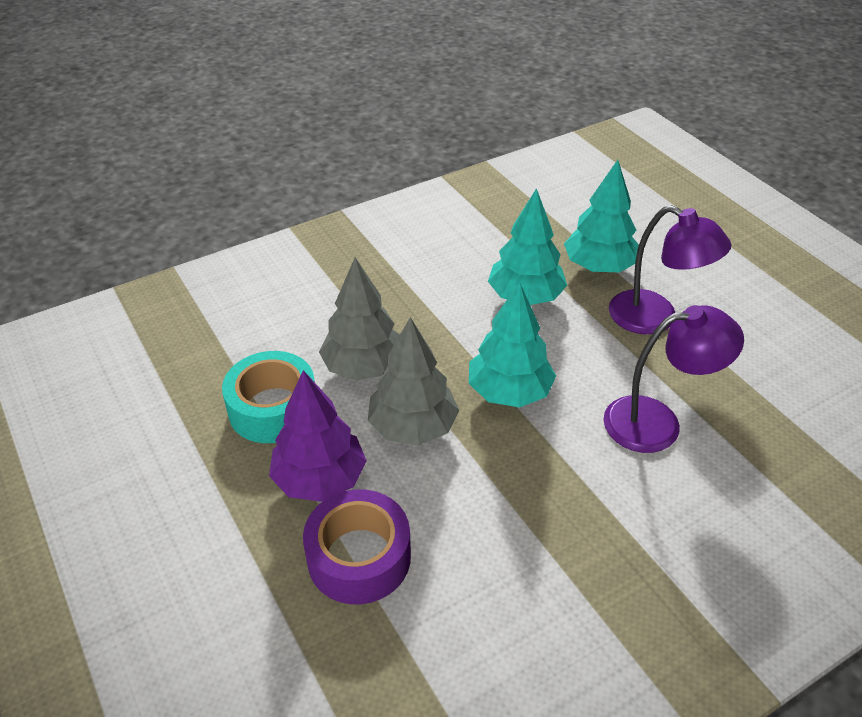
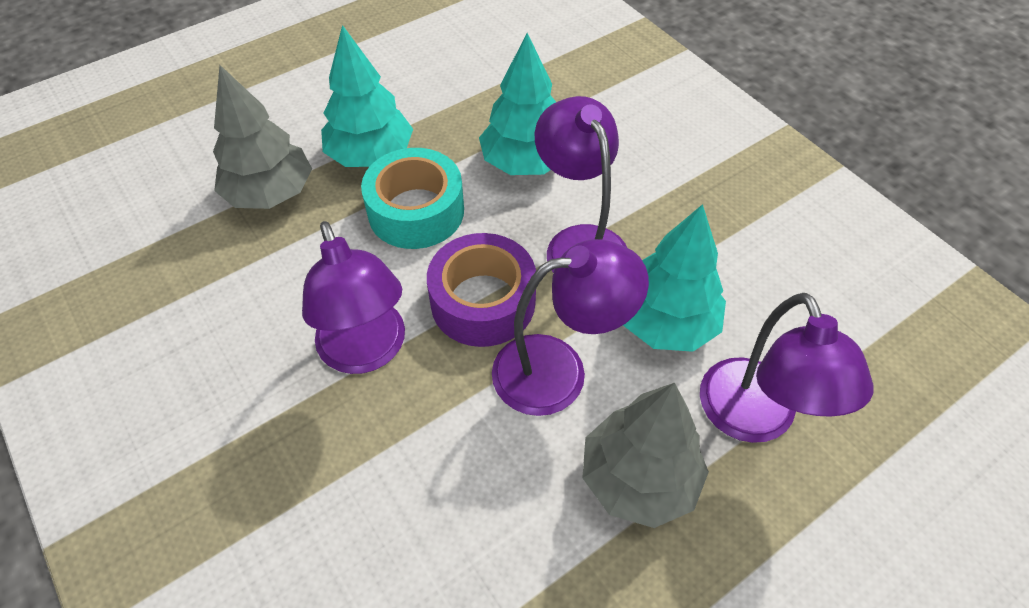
purple lamp: [604,305,744,453] [609,205,731,334] = 2 -> [302,221,405,374] [492,239,649,416] [535,96,627,273] [700,293,873,443] = 4
purple tree: [269,370,367,502] = 1 -> none = 0

